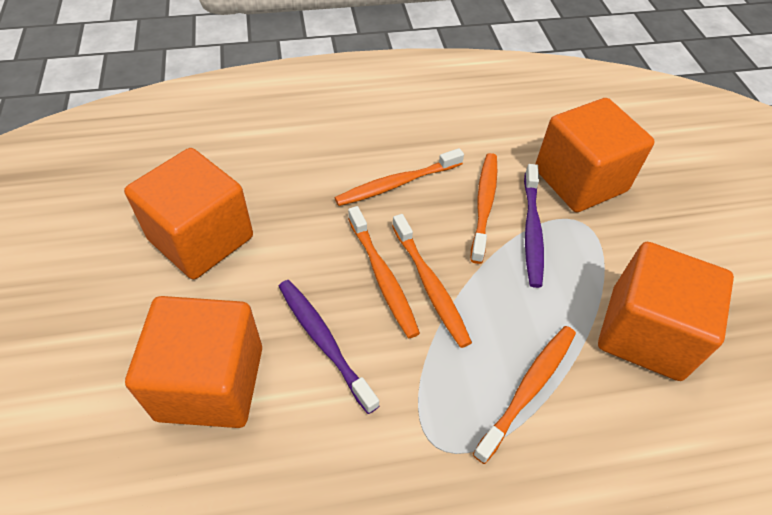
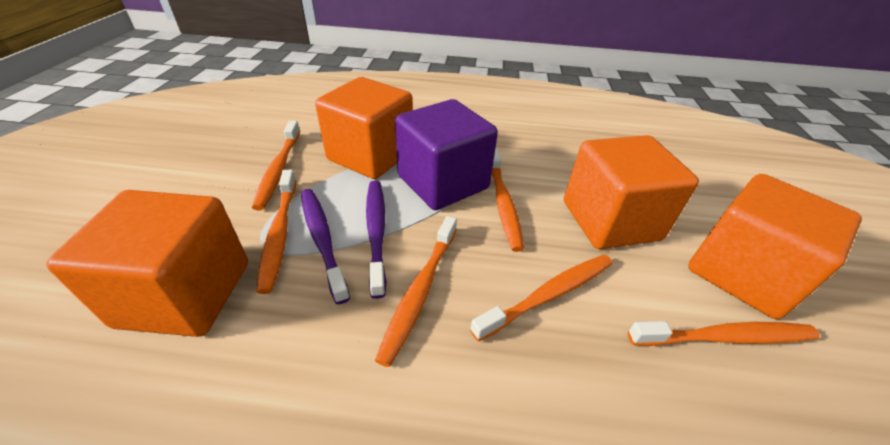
orange toothbrush: [335,148,464,206] [348,206,420,338] [392,214,472,348] [470,153,497,264] [473,326,576,464] = 5 -> [252,121,300,210] [257,170,296,294] [375,216,457,367] [470,254,613,342] [492,148,524,252] [628,321,820,346] = 6
purple cube: none = 0 -> [395,99,498,210] = 1

